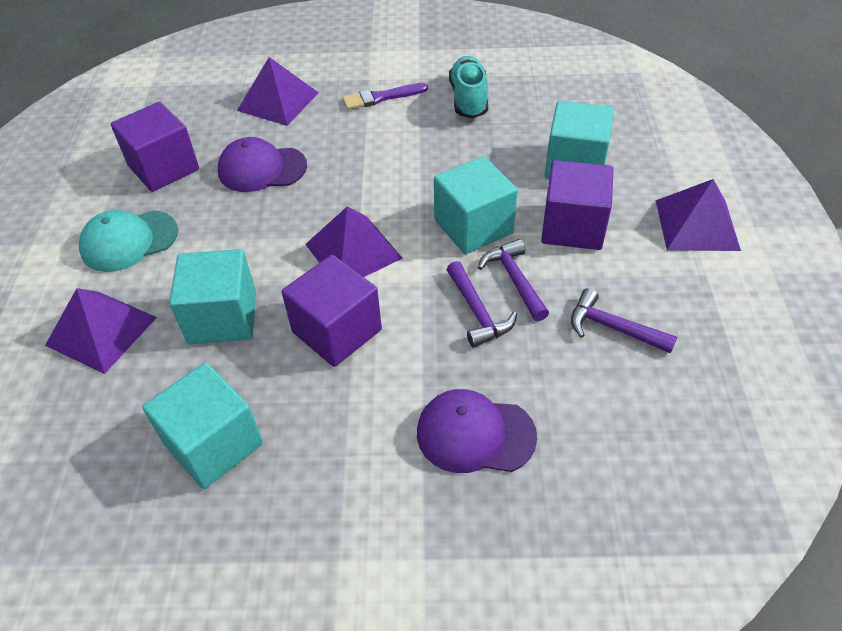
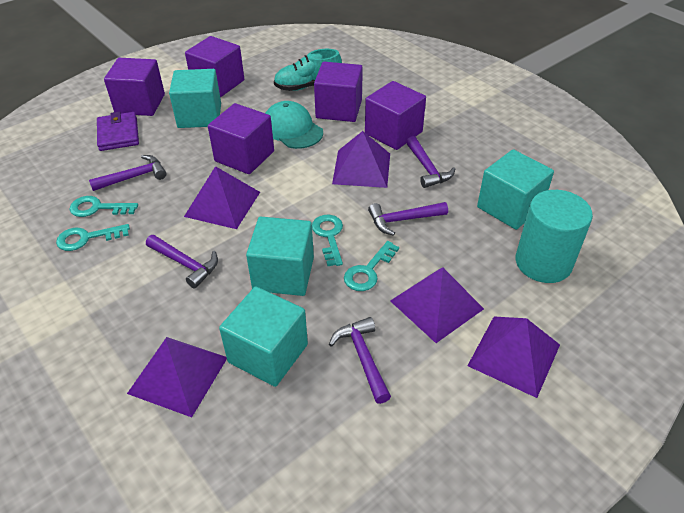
purple brush: [342,83,428,110] = 1 -> none = 0
purple cap: [218,137,307,192] [417,389,537,473] = 2 -> none = 0
purple cube: [111,102,199,192] [282,255,382,367] [541,160,613,250] = 3 -> [104,58,165,116] [185,36,244,97] [208,103,274,174] [314,62,363,122] [365,81,426,150] = 5
purple hammer: [446,261,517,348] [478,239,549,321] [571,288,677,354] = 3 -> [89,155,166,191] [146,235,218,289] [329,317,391,404] [368,202,448,236] [406,136,455,188] = 5
purple pyramid: [45,288,157,374] [237,57,319,126] [305,206,403,277] [656,179,741,251] = 4 -> [127,337,227,417] [184,166,260,229] [332,131,390,188] [390,267,484,343] [467,317,560,398] = 5
purple wallet: none = 0 -> [97,112,139,151] = 1
turquoise cylinder: none = 0 -> [516,190,593,283] = 1
turquoise key: none = 0 -> [56,224,130,251] [70,196,138,217] [312,215,343,266] [344,241,399,291] = 4

